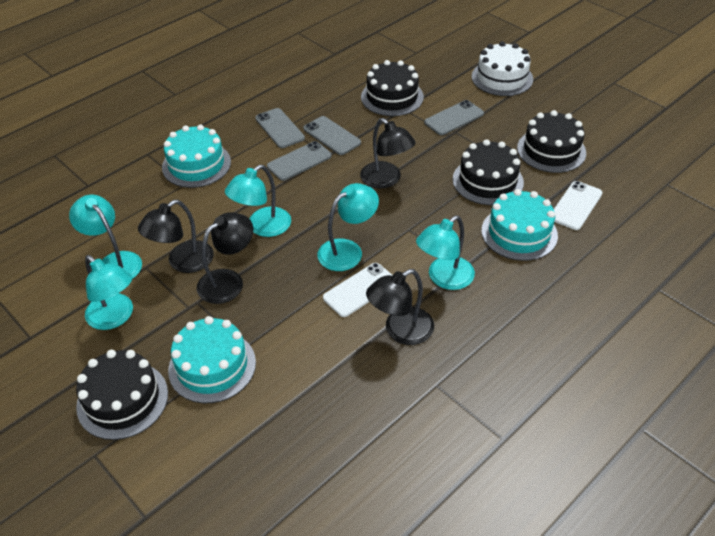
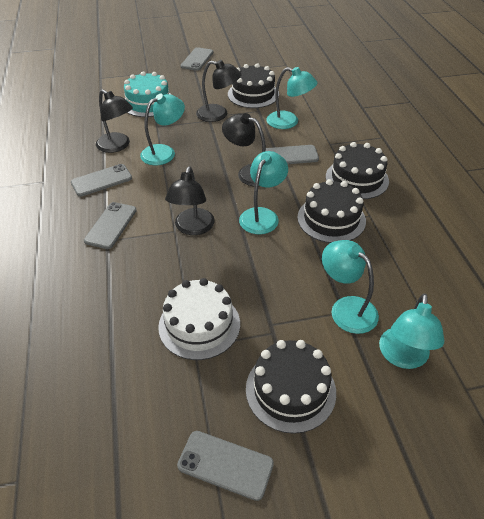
grey phone: [255,108,305,148] [267,141,332,181] [303,116,361,155] [424,100,484,135] = 4 -> [71,164,132,197] [84,202,137,249] [177,431,274,501] [180,47,213,71] [266,145,319,164] = 5
turquoise cake: [162,125,231,188] [168,316,256,403] [481,189,558,261] = 3 -> [124,71,172,117] = 1
white phone: [323,263,393,317] [554,181,603,230] = 2 -> none = 0

